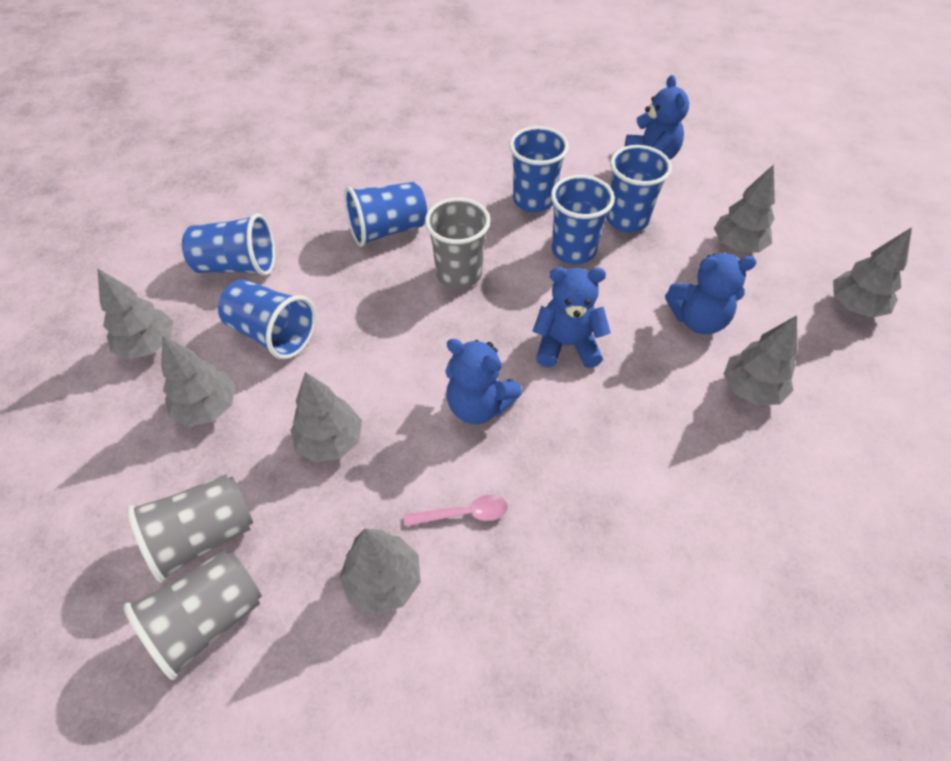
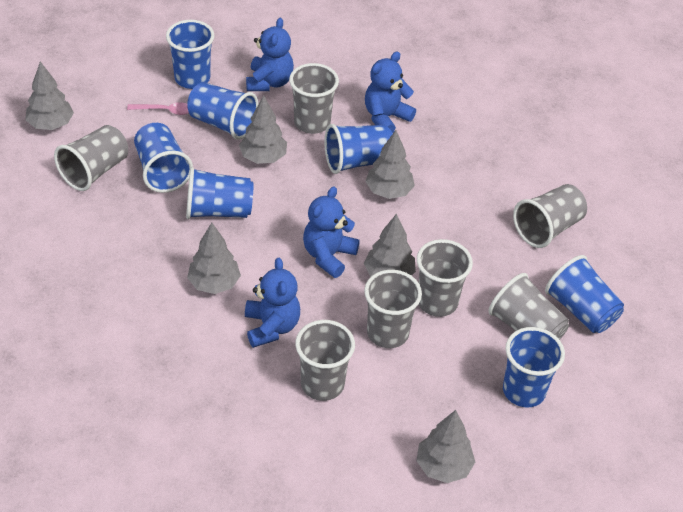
blue cup: [182,213,275,276] [218,279,316,359] [344,182,427,247] [509,126,569,213] [551,175,615,264] [606,145,672,233] = 6 -> [134,123,193,193] [166,20,215,89] [186,167,253,219] [187,82,258,140] [325,124,393,174] [503,327,565,407] [545,255,624,333] = 7
grey cup: [123,551,262,680] [127,474,253,582] [425,198,490,289] = 3 -> [54,125,128,191] [289,63,339,134] [295,320,355,401] [364,270,422,348] [417,239,473,317] [488,273,569,340] [513,184,587,248] = 7
grey tree: [97,268,173,359] [161,335,235,427] [290,372,362,462] [339,529,421,615] [714,164,775,253] [724,315,797,405] [833,227,912,318] = 7 -> [25,61,74,130] [187,222,241,294] [239,95,287,164] [364,214,416,277] [365,130,415,199] [416,410,475,483] = 6

